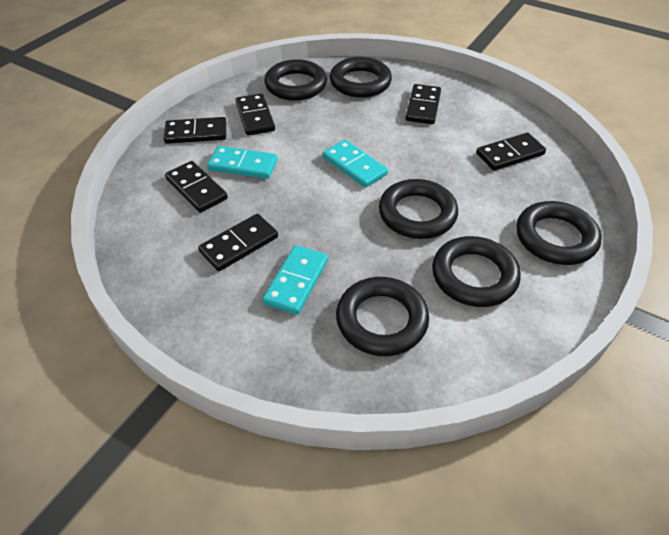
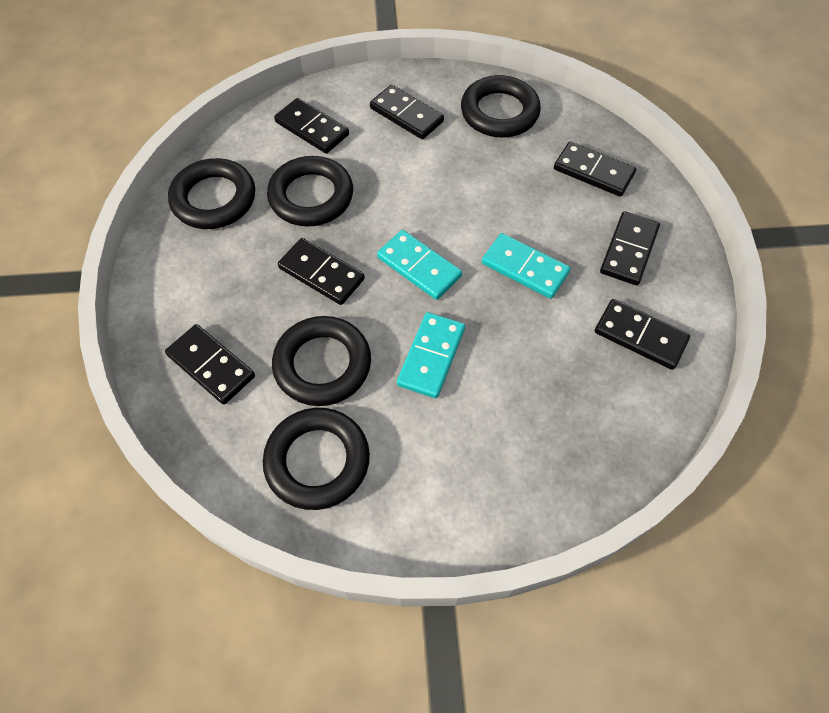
black domino: [163,117,226,144] [165,161,228,213] [198,214,278,271] [235,93,275,136] [405,84,441,124] [476,133,546,171] = 6 -> [165,324,255,405] [274,98,349,154] [278,238,365,305] [370,85,444,139] [554,141,636,197] [595,299,690,370] [600,211,660,285] = 7
black ring: [264,59,327,101] [330,57,392,98] [336,277,429,356] [379,179,458,239] [432,236,521,307] [516,201,602,265] = 6 -> [168,158,255,229] [263,408,370,510] [267,156,353,227] [272,316,371,406] [461,75,541,137] = 5

